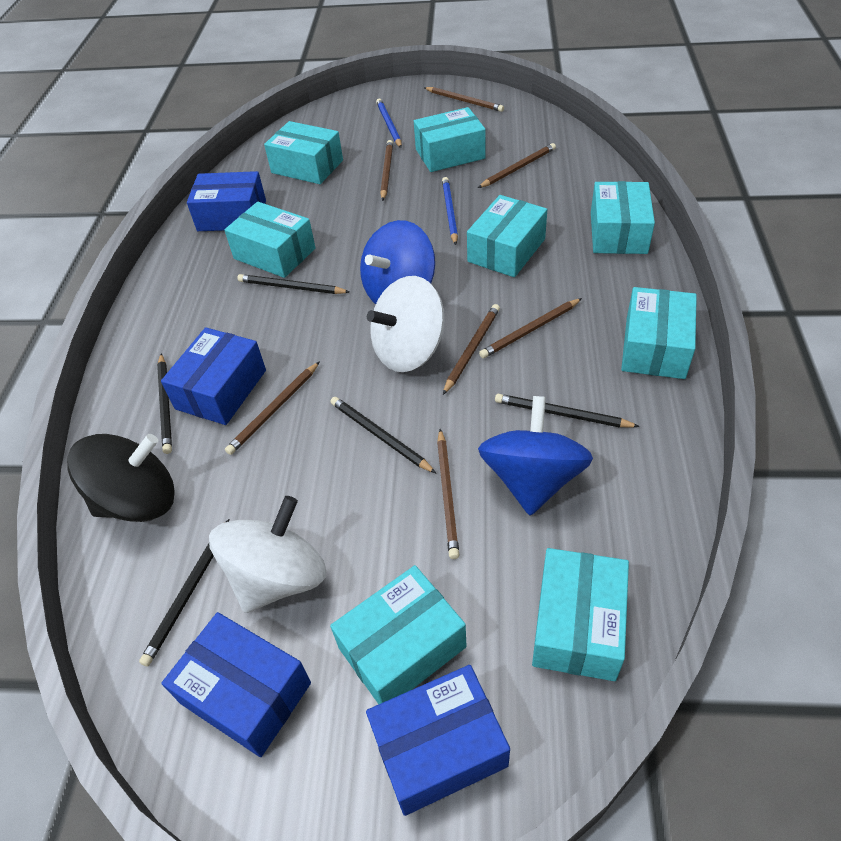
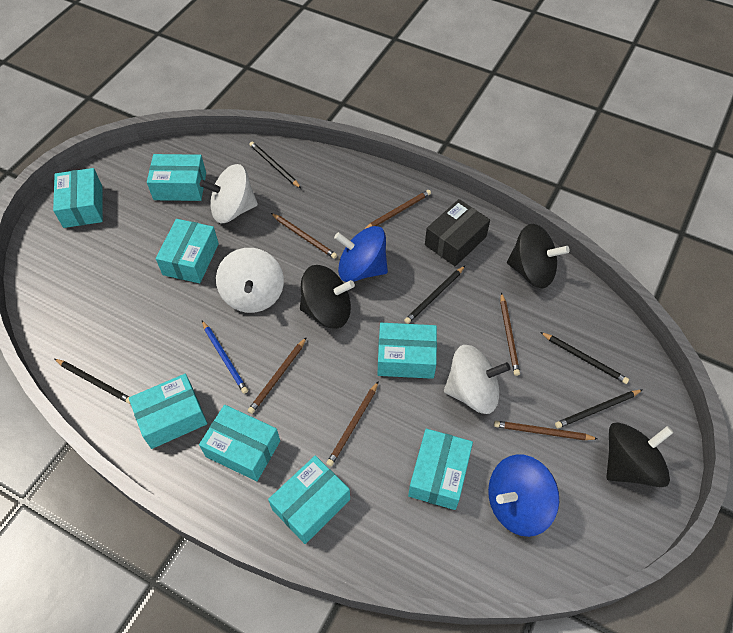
black box: none = 0 -> [425,199,490,266] = 1
black spinning top: [67,434,174,522] = 1 -> [300,265,355,329] [507,224,570,288] [607,422,674,487] = 3
blue box: [161,327,266,425] [161,612,311,757] [187,171,266,231] [366,665,510,816] = 4 -> none = 0
blue pencil: [376,98,402,148] [442,177,458,245] = 2 -> [202,321,248,394] = 1
brown pencil: [225,361,320,455] [380,140,393,201] [424,87,504,112] [437,429,459,559] [443,304,500,395] [478,143,556,188] [479,298,582,358] = 7 -> [248,337,307,414] [271,213,337,259] [326,381,379,466] [363,190,431,230] [494,421,598,440] [500,292,520,376] = 6
white spinning top: [209,496,326,613] [367,276,444,372] = 2 -> [199,164,258,223] [216,248,284,313] [444,345,511,414] = 3

